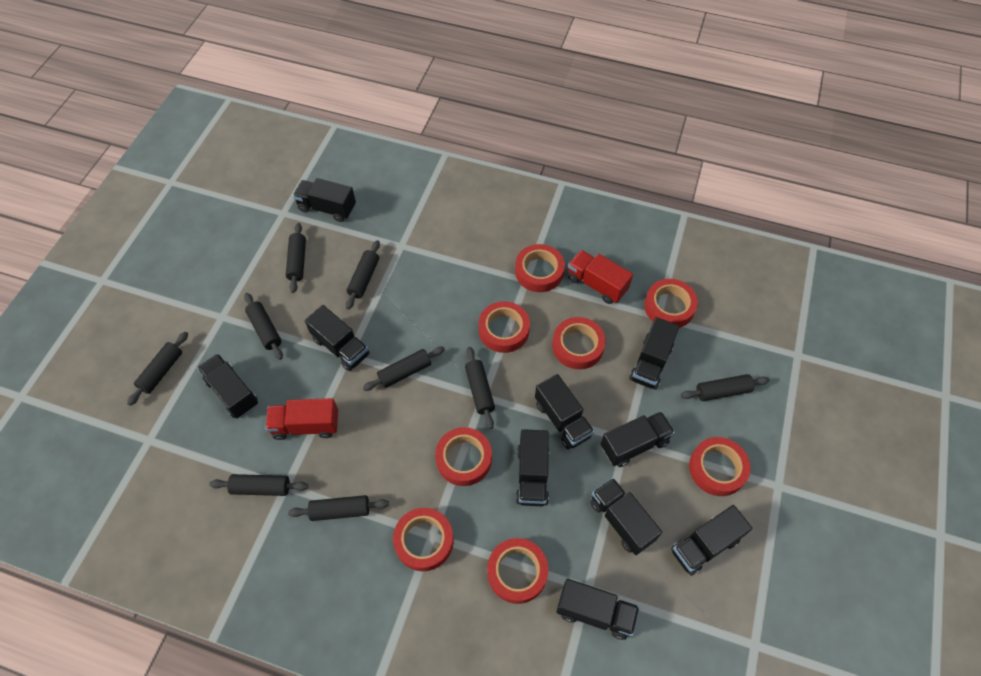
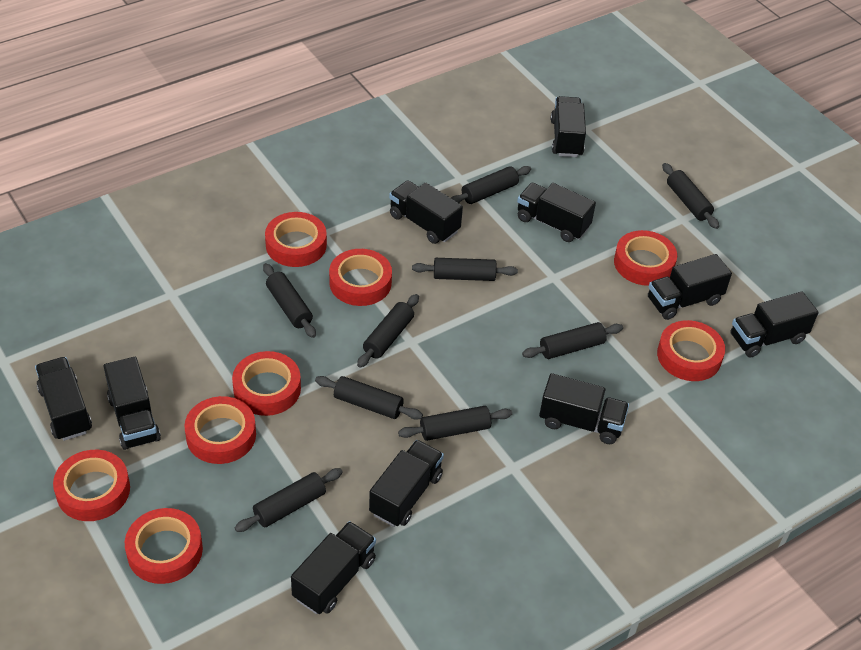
red truck: [265,398,338,440] [568,250,633,304] = 2 -> none = 0

